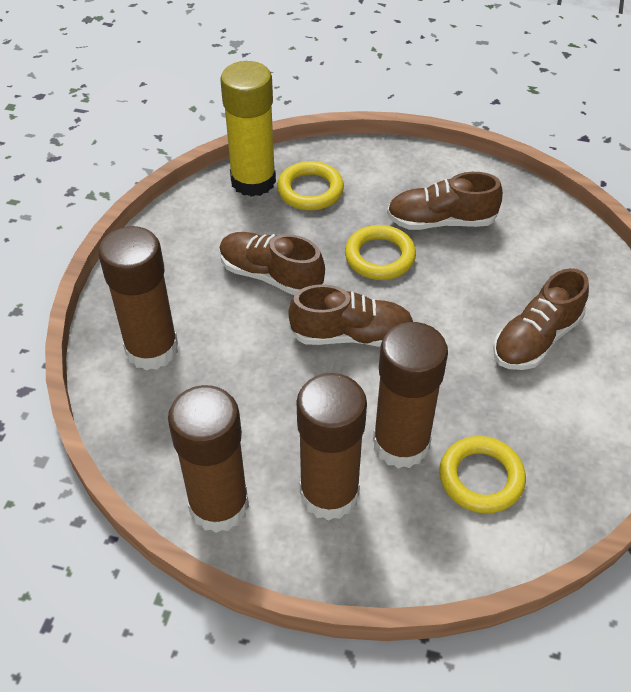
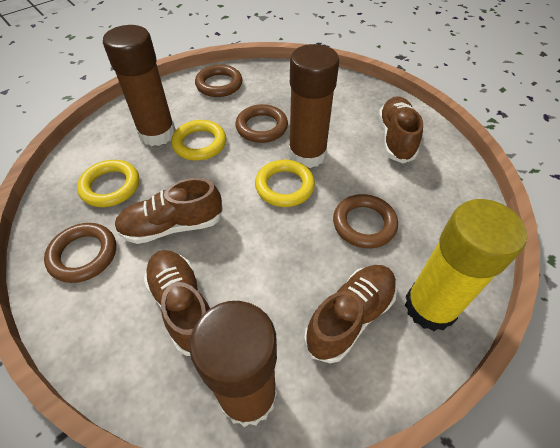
brown glue stick: [99,226,178,370] [168,385,249,533] [296,373,367,521] [373,322,448,469] = 4 -> [103,25,176,146] [189,301,277,427] [289,44,339,168] = 3
brown ring: none = 0 -> [44,223,116,283] [195,65,243,97] [235,104,288,143] [333,194,398,248] = 4

